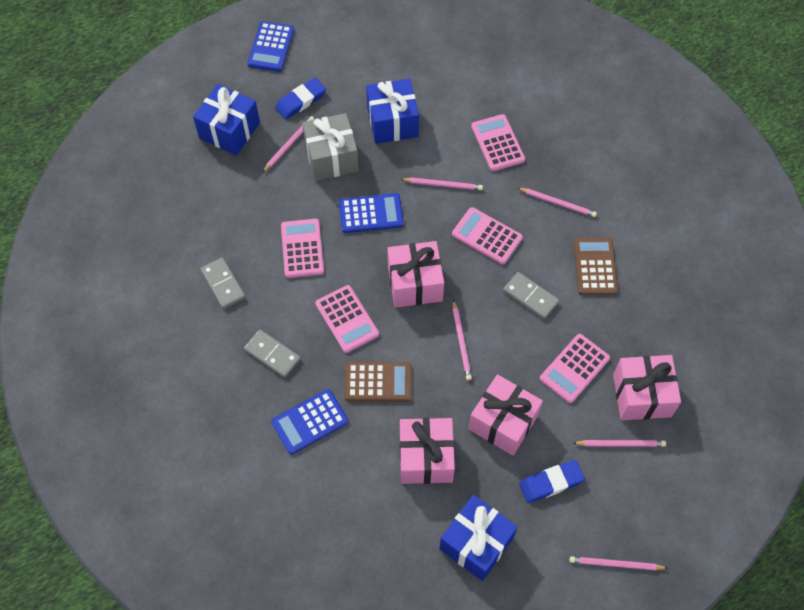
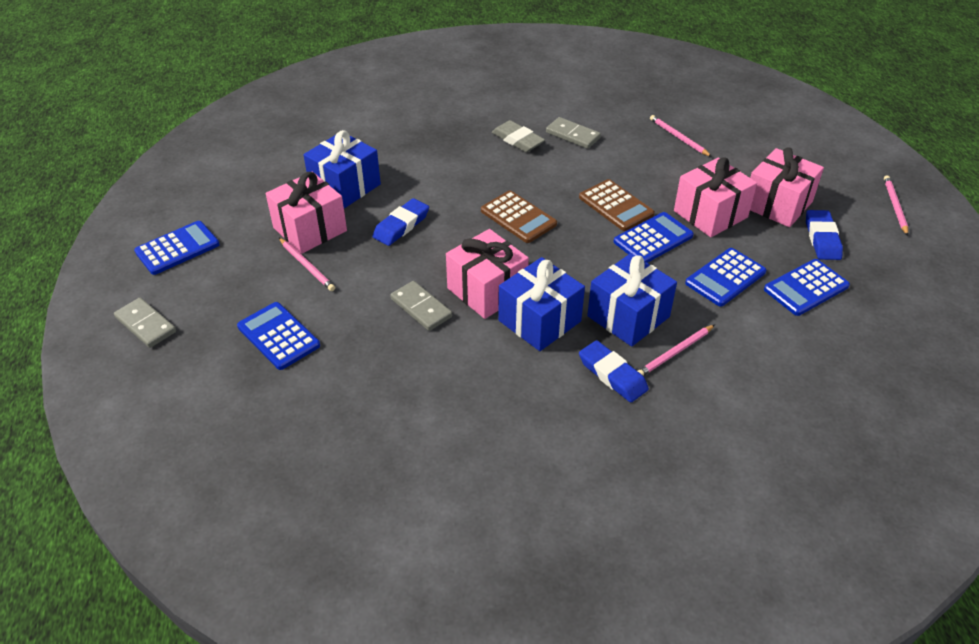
blue calculator: [247,21,294,72] [271,389,348,455] [339,193,404,233] = 3 -> [134,221,220,275] [237,302,320,370] [614,212,694,263] [685,248,766,307] [764,259,850,316] = 5
blue eraser: [275,77,326,120] [519,460,585,503] = 2 -> [372,198,429,246] [579,340,649,402] [806,210,843,260] = 3
grey eraser: none = 0 -> [492,120,545,152] = 1
grey gift: [302,113,359,181] = 1 -> none = 0
pink calculator: [281,219,324,278] [315,285,379,353] [452,207,523,264] [471,114,525,171] [540,334,610,403] = 5 -> none = 0
pink pencil: [262,116,314,173] [401,178,483,190] [453,300,472,380] [518,188,597,217] [570,556,668,570] [573,440,666,447] = 6 -> [279,238,335,291] [638,325,715,376] [650,115,712,157] [884,175,908,236] = 4

